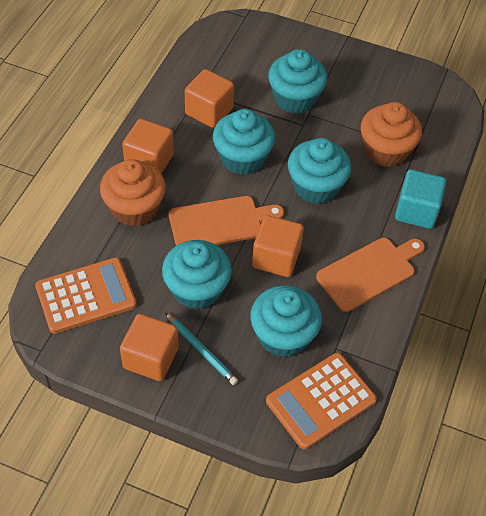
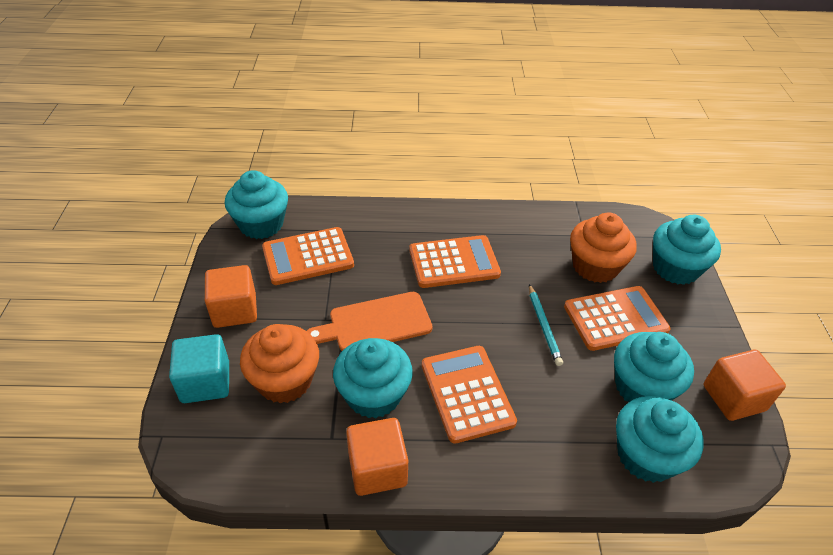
orange calculator: [35,258,137,334] [266,353,377,450] = 2 -> [262,227,354,285] [409,235,501,288] [422,346,517,444] [564,286,671,351] = 4
orange cube: [120,314,179,381] [122,119,174,173] [185,69,234,128] [252,215,304,277] = 4 -> [205,265,257,328] [346,418,408,496] [704,350,786,421] = 3
orange cutting board: [169,196,284,246] [316,238,425,312] = 2 -> [307,292,433,351] = 1

